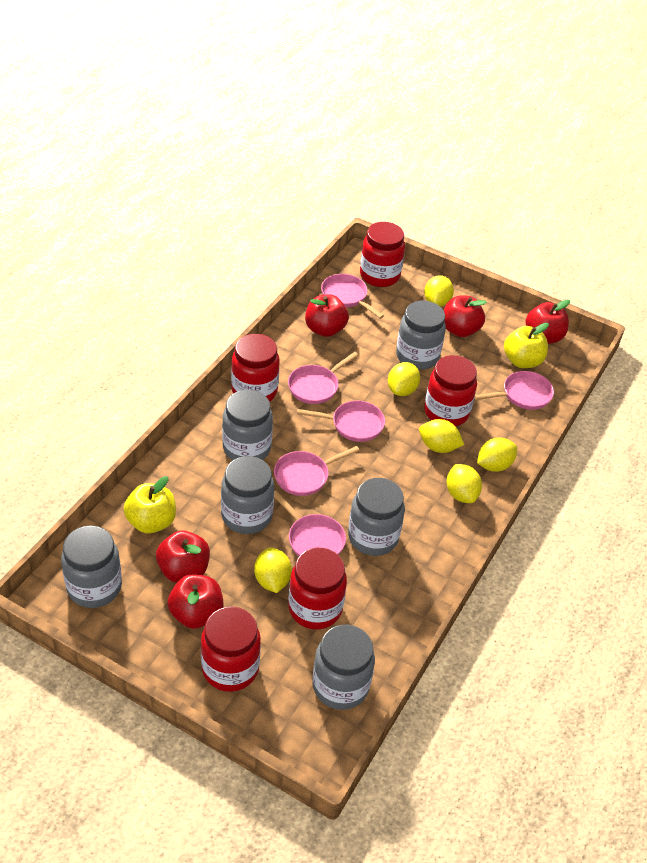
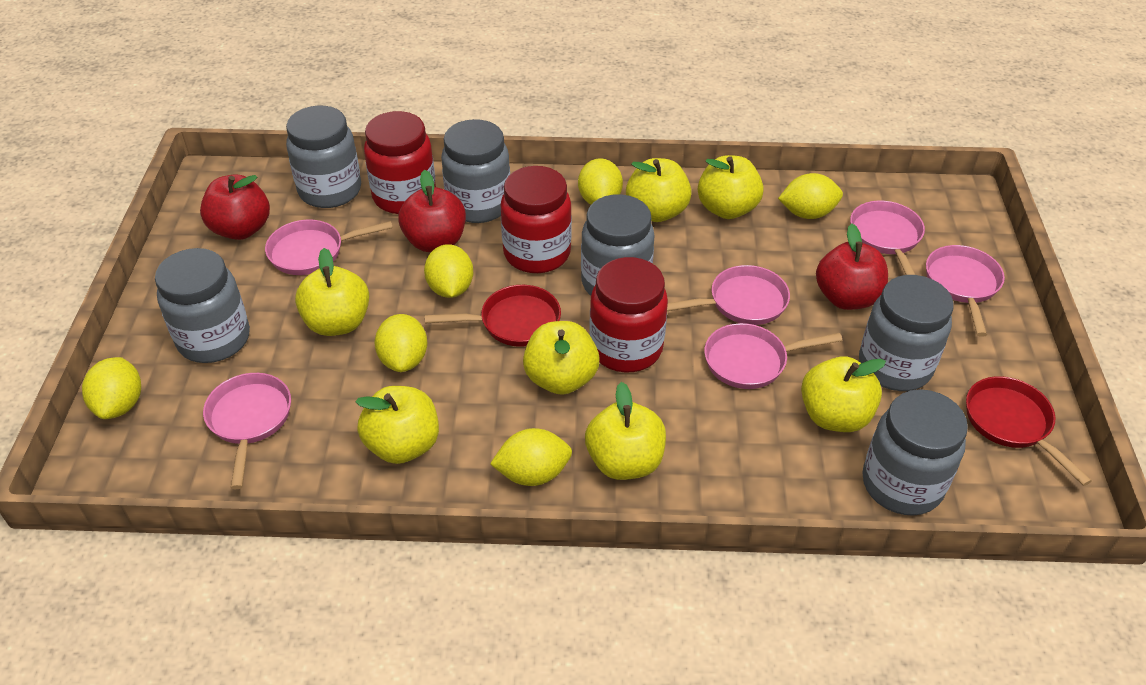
red apple: [156,531,210,583] [168,574,223,629] [305,294,349,337] [443,295,487,337] [526,300,570,344] = 5 -> [200,174,270,240] [398,170,466,252] [816,224,888,310] = 3
red jar: [201,606,261,692] [231,334,280,402] [288,548,347,630] [360,222,405,287] [424,355,477,426] = 5 -> [364,111,436,214] [500,166,572,273] [589,257,668,372] = 3
red pan: none = 0 -> [425,285,561,347] [966,376,1092,486] = 2
yellow apple: [124,476,176,534] [504,323,549,368] = 2 -> [295,248,369,336] [355,386,439,464] [523,321,600,395] [585,382,666,480] [626,158,692,222] [698,155,764,219] [801,356,886,432] = 7

